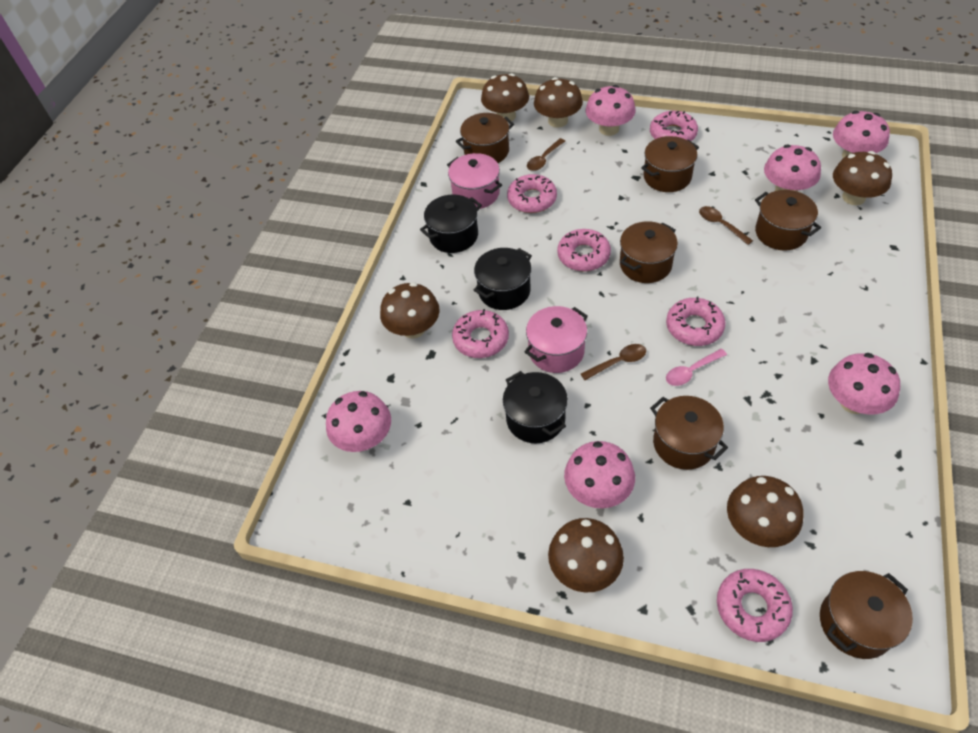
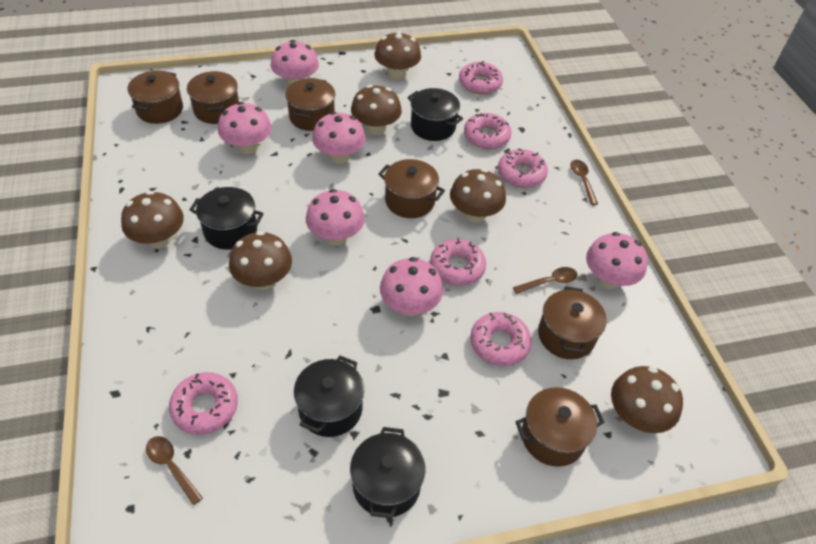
black pot: [420,194,482,253] [474,248,532,310] [503,371,568,443] = 3 -> [190,187,264,250] [294,356,364,437] [350,427,425,519] [407,88,463,141] = 4
pink pot: [447,153,502,209] [525,306,588,373] = 2 -> none = 0
pink spoon: [666,349,727,386] = 1 -> none = 0

